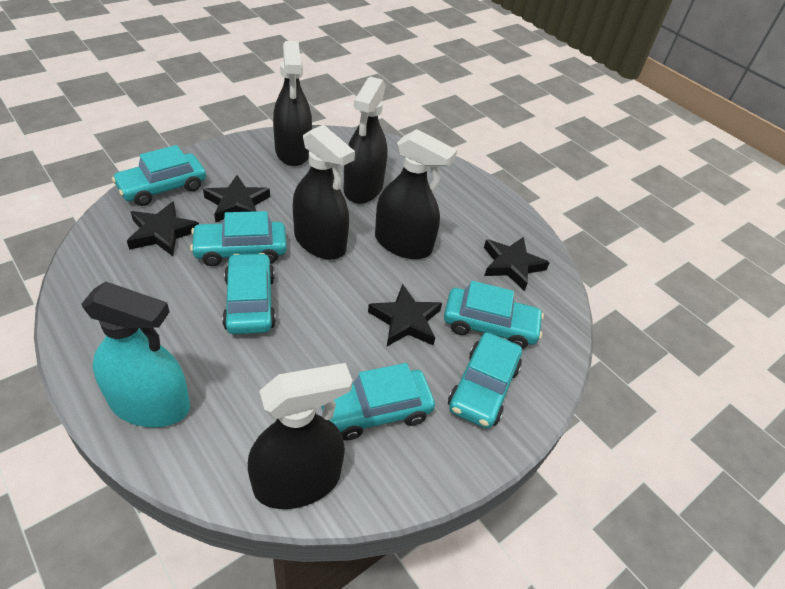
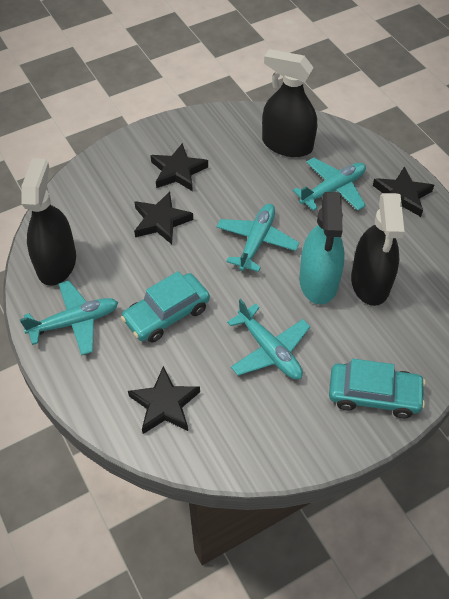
black spray bottle: [248,363,353,509] [273,41,312,166] [293,125,355,260] [344,76,388,204] [375,129,457,259] = 5 -> [21,158,76,286] [262,49,317,157] [351,193,405,306] = 3
turquoise car: [112,145,206,206] [190,211,287,266] [222,253,276,334] [321,363,435,441] [444,281,544,349] [448,332,522,429] = 6 -> [121,271,210,342] [329,359,426,418] = 2
turquoise plane: none = 0 -> [20,280,118,356] [217,204,299,272] [227,299,311,380] [293,157,366,211] = 4

